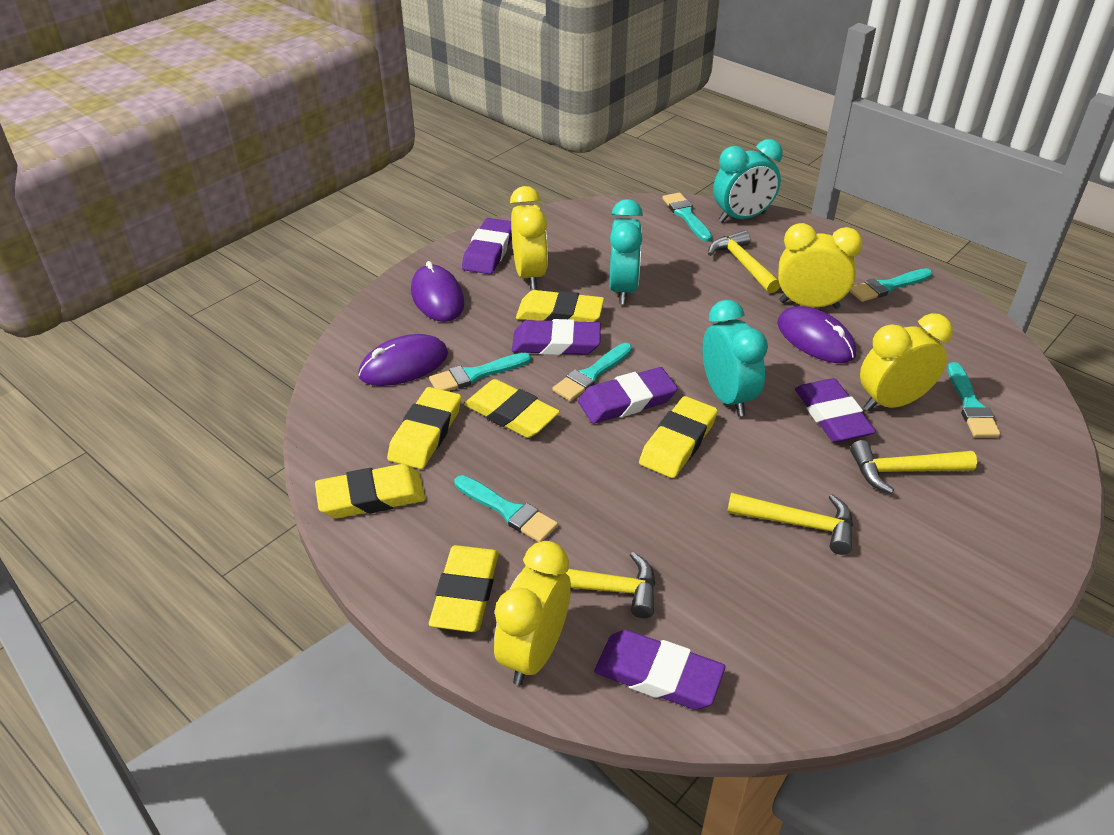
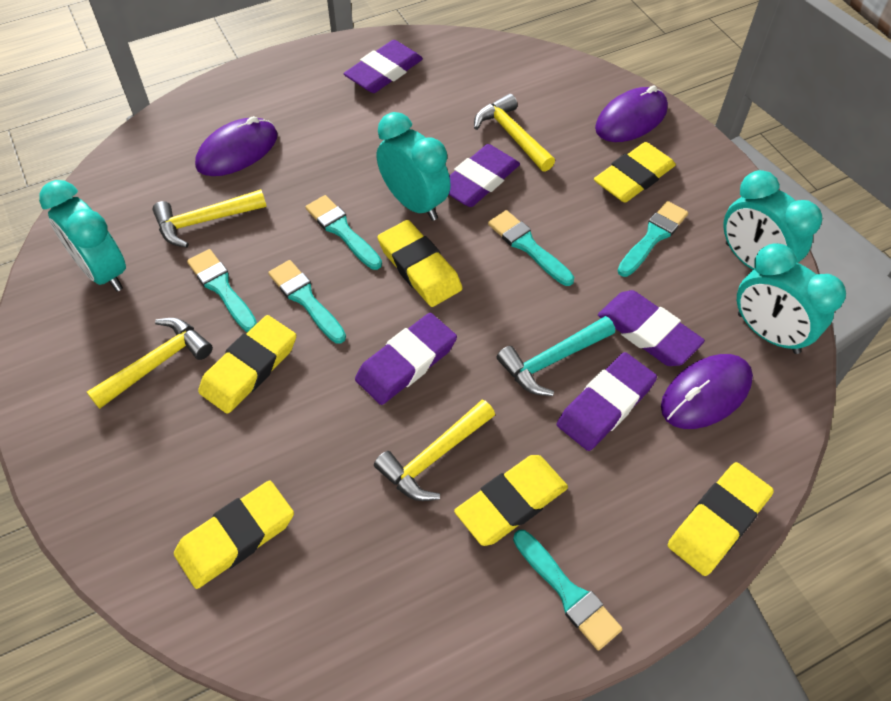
turquoise clock: [609,199,643,304] [702,300,768,416] [713,139,783,223] = 3 -> [39,180,126,292] [377,112,451,221] [723,170,822,270] [737,244,846,354] = 4
turquoise hammer: none = 0 -> [497,316,615,396] = 1
yellow clock: [494,541,571,685] [510,186,548,290] [778,223,863,309] [860,313,953,411] = 4 -> none = 0

